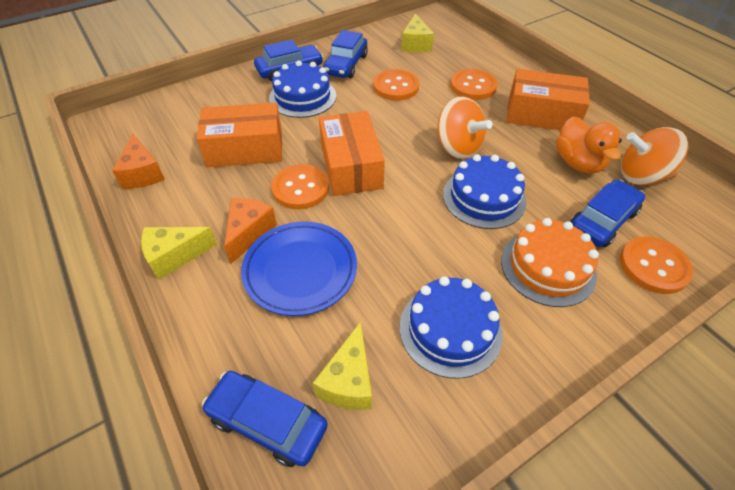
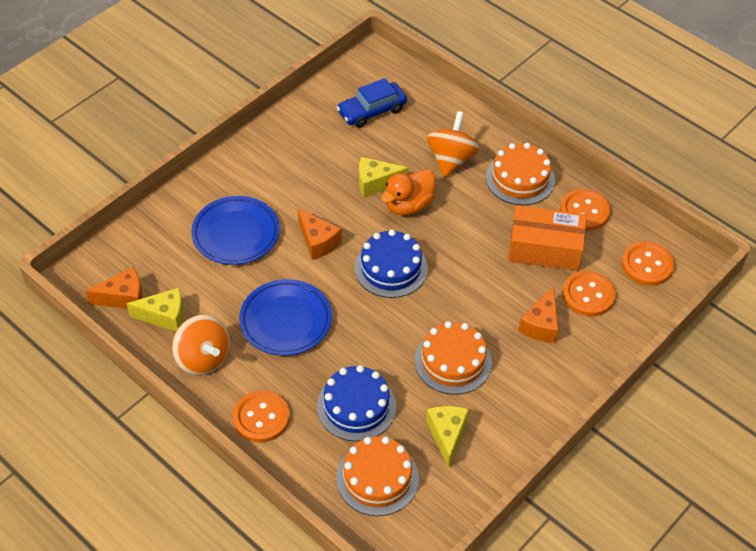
blue cake: [269,60,336,118] [400,276,503,379] [443,154,526,229] = 3 -> [317,365,396,441] [355,229,428,298] = 2
blue car: [202,371,328,467] [254,39,323,82] [323,30,368,78] [571,179,645,247] = 4 -> [337,78,407,128] = 1
blue plate: [241,222,357,316] = 1 -> [191,196,280,265] [239,279,332,356] = 2
orange box: [196,103,282,167] [319,111,385,196] [507,69,590,130] = 3 -> [508,205,587,271] = 1
orange cake: [501,218,599,307] = 1 -> [336,436,419,516] [415,321,492,395] [486,143,555,205] = 3
orange cheese: [112,133,165,189] [224,198,277,264] = 2 -> [86,267,143,309] [298,208,342,260] [518,286,559,343] = 3

